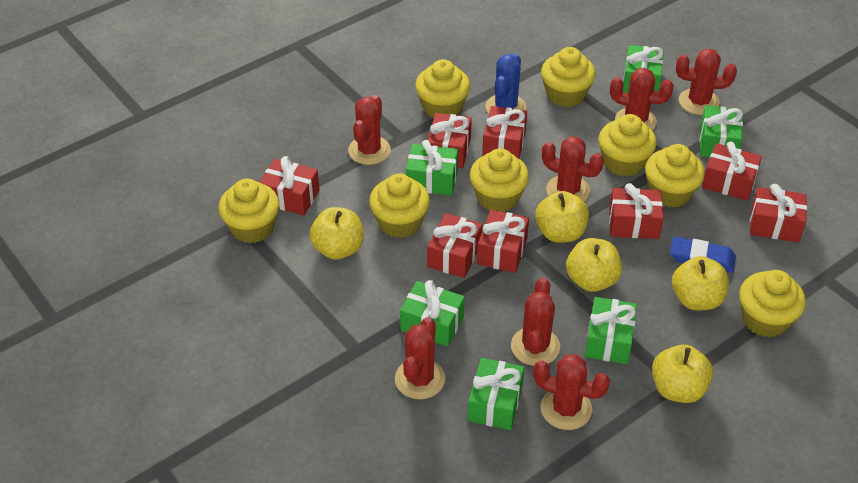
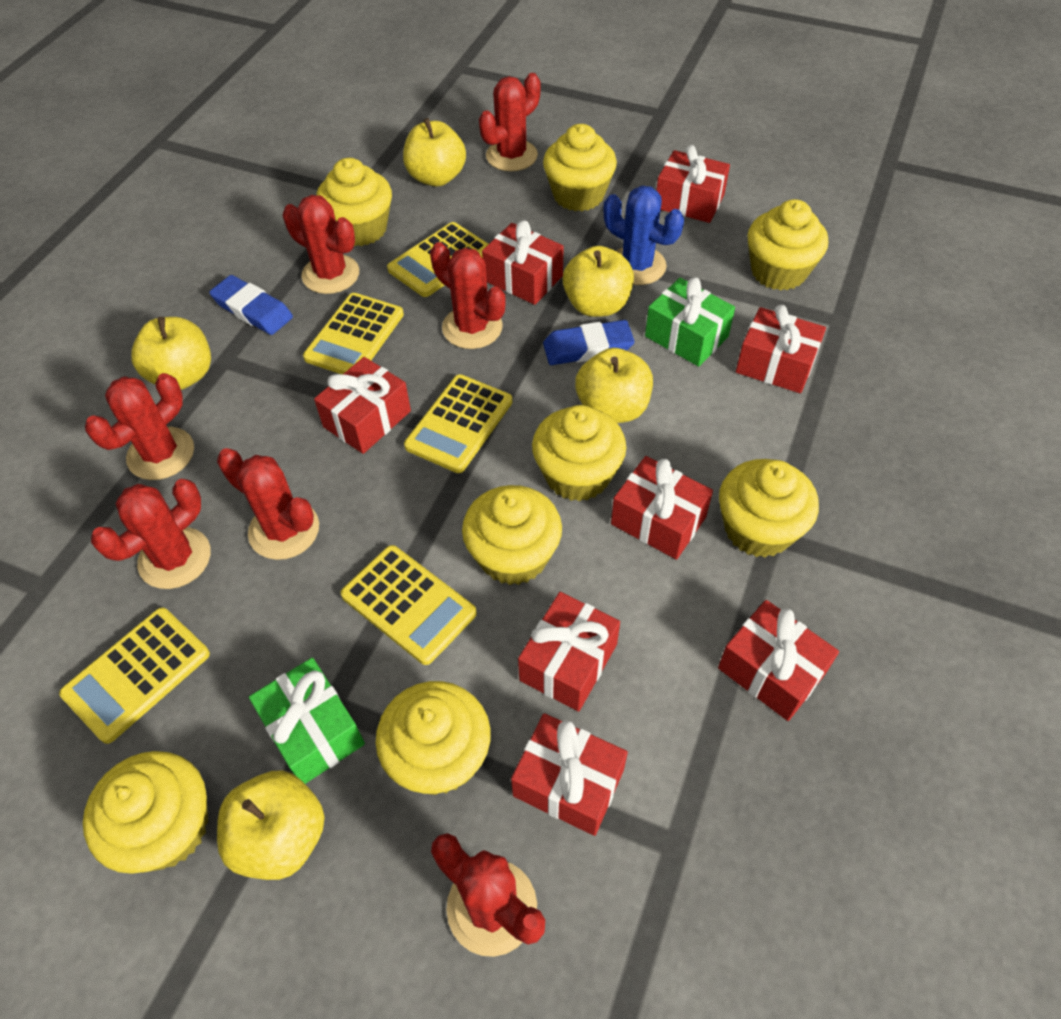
blue eraser: [670,236,736,273] = 1 -> [209,275,293,335] [543,320,635,365] = 2
green gift: [400,280,465,347] [406,140,458,195] [467,358,524,430] [585,297,637,364] [623,45,664,93] [700,106,743,157] = 6 -> [249,658,365,784] [645,277,735,367] = 2
yellow calculator: none = 0 -> [59,608,210,744] [303,293,404,374] [341,545,477,665] [387,222,488,297] [404,374,512,473] = 5

